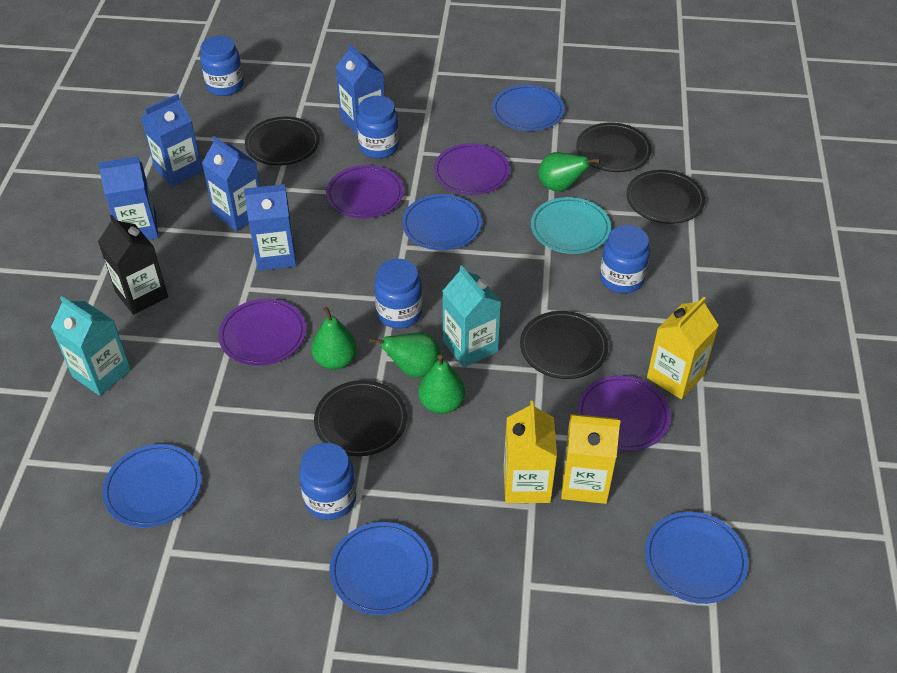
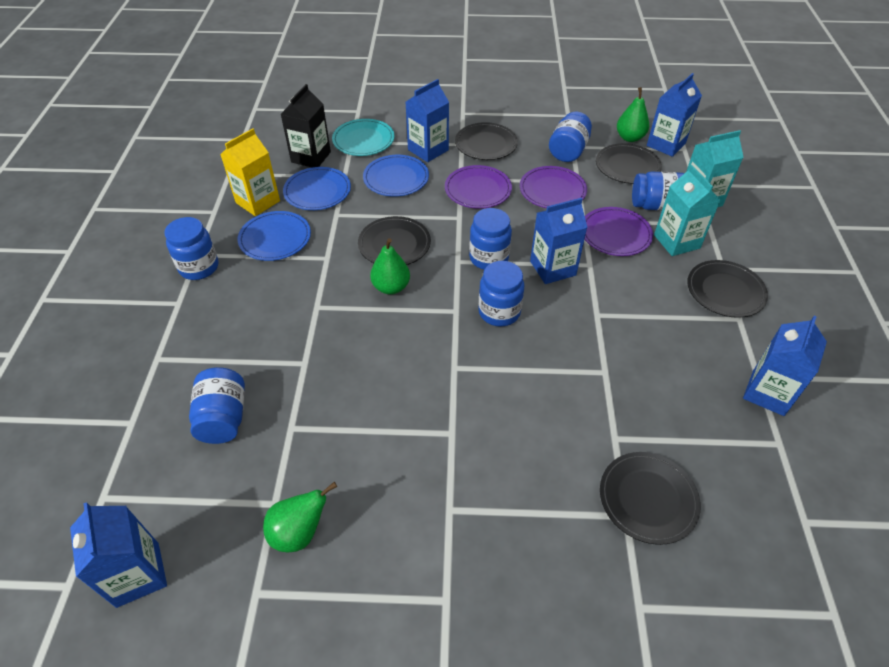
blue jar: [200,36,244,96] [299,443,356,520] [357,96,399,159] [374,259,422,329] [600,225,650,293] = 5 -> [165,217,218,280] [189,367,245,444] [469,208,512,270] [478,261,524,327] [549,112,592,162] [632,172,685,211] = 6
blue plate: [102,444,202,528] [329,522,433,615] [402,194,482,250] [492,85,565,131] [645,512,748,604] = 5 -> [238,211,311,261] [283,167,351,210] [363,155,429,197] = 3
green pear: [311,307,357,370] [369,333,441,378] [418,355,465,414] [538,152,600,192] = 4 -> [263,482,337,552] [370,238,410,295] [617,87,649,142] = 3
purple plate: [218,299,306,366] [326,165,404,219] [434,143,510,195] [577,375,671,451] = 4 -> [445,165,512,209] [520,166,587,208] [585,207,653,256] = 3
yellow carton: [504,401,557,503] [561,414,620,504] [647,297,719,399] = 3 -> [220,128,280,216] = 1

